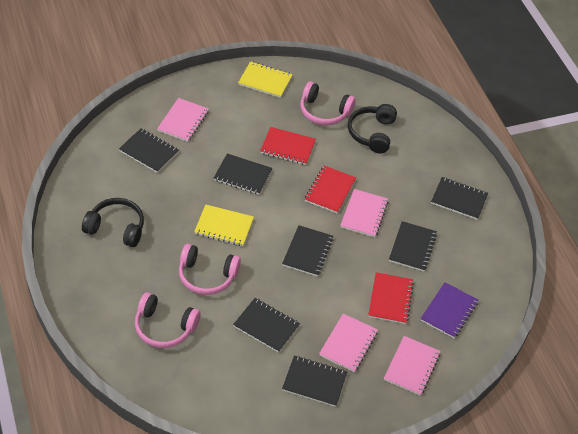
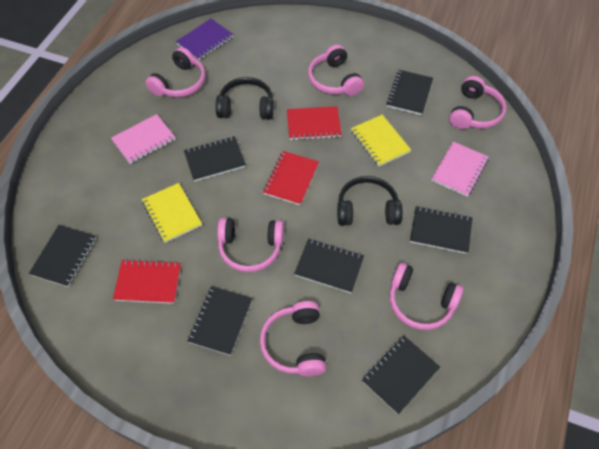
pink headphones: [135,292,200,348] [179,244,241,295] [300,82,356,125] = 3 -> [146,47,205,97] [217,218,284,272] [260,301,326,376] [308,45,364,96] [390,263,464,330] [449,76,506,129] = 6
pink notebook: [157,98,209,142] [319,314,378,372] [340,189,389,237] [384,336,441,396] = 4 -> [111,114,176,164] [431,142,489,197] = 2

